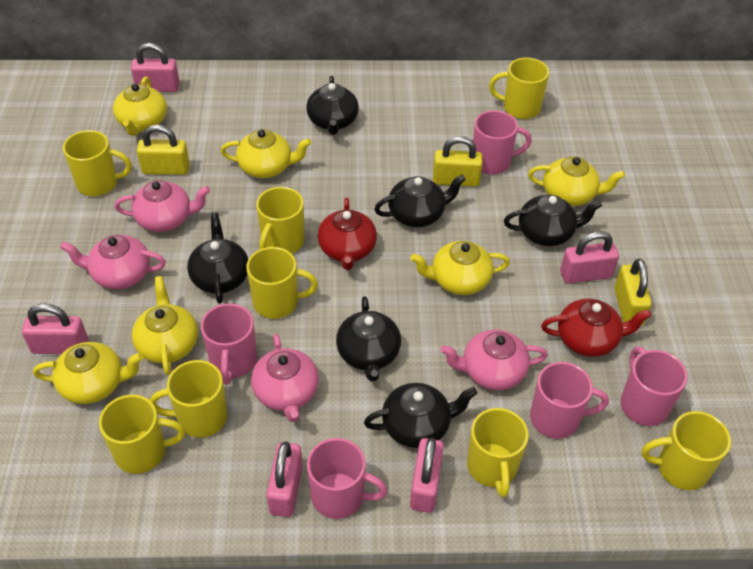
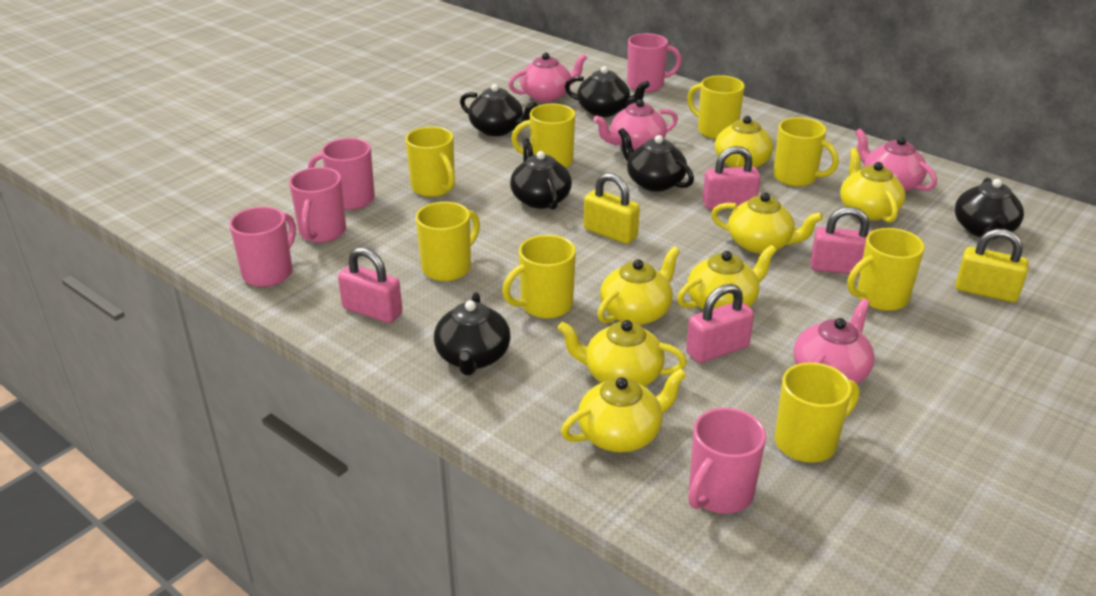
pink padlock: [22,304,88,354] [131,43,180,92] [266,442,303,517] [410,438,444,513] [560,231,619,284] = 5 -> [338,247,402,323] [686,284,754,363] [703,146,760,209] [811,207,870,275] = 4
red teapot: [318,198,377,270] [541,298,652,357] = 2 -> none = 0
yellow padlock: [137,125,190,175] [433,136,483,187] [614,259,652,326] = 3 -> [584,173,640,244] [956,229,1029,302] = 2
yellow teapot: [33,342,144,404] [113,76,167,136] [132,276,198,375] [221,129,311,178] [411,241,510,295] [528,156,625,206] = 6 -> [558,320,687,386] [561,369,686,452] [597,246,680,325] [677,245,777,309] [711,193,823,254] [715,116,774,168] [840,148,905,223] = 7

